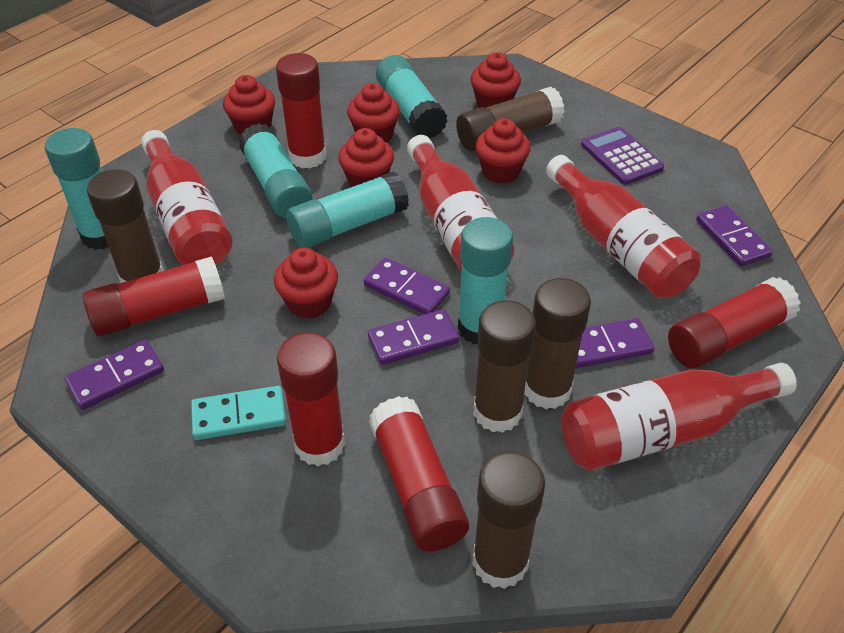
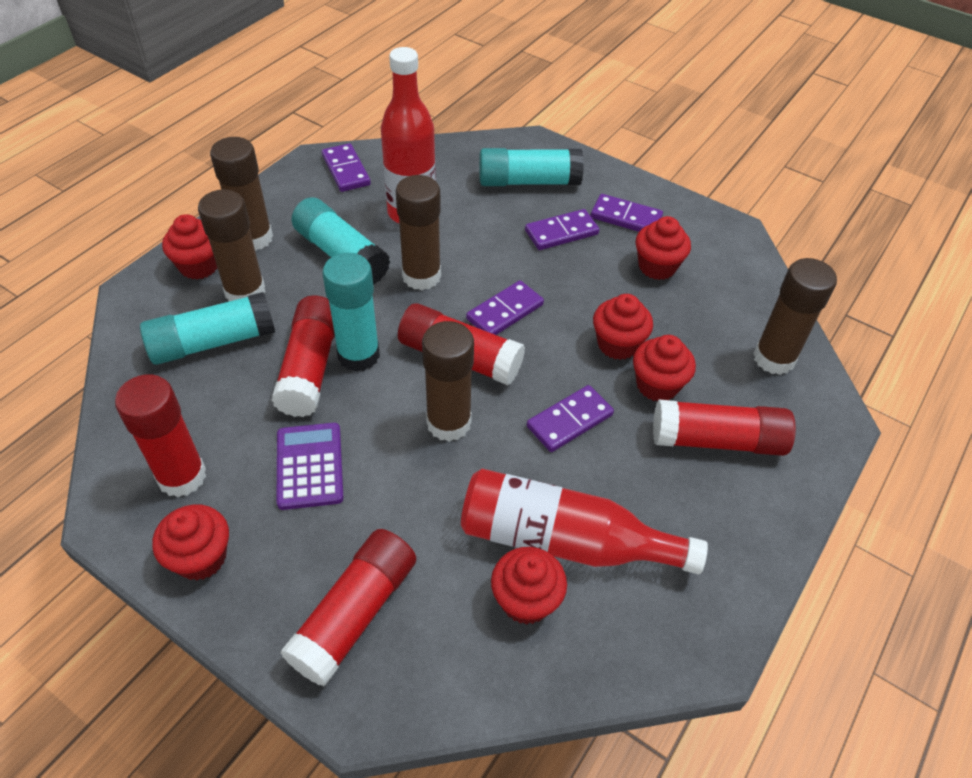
red bottle: [141,130,232,265] [407,135,514,271] [546,155,701,298] [561,363,797,471] = 4 -> [381,47,436,223] [461,469,708,574] = 2
turquoise domino: [191,386,286,440] = 1 -> none = 0
turquoise glue stick: [45,128,109,250] [239,123,312,219] [286,171,409,248] [376,55,447,139] [458,217,513,344] = 5 -> [140,292,275,365] [292,197,390,285] [322,253,380,372] [479,148,584,186] = 4

